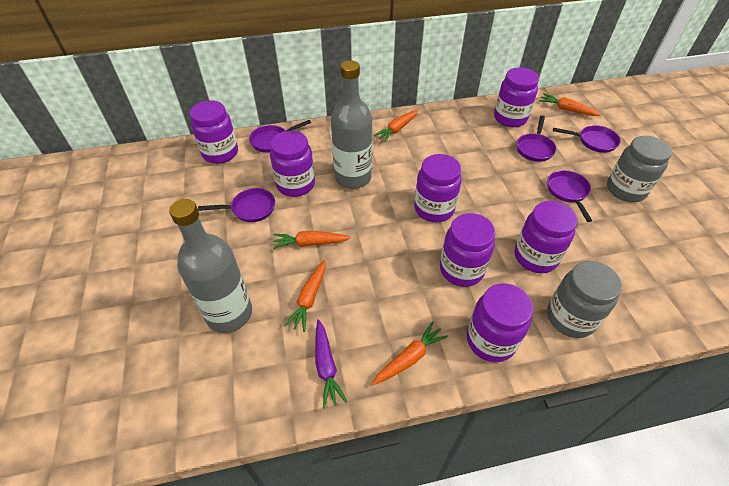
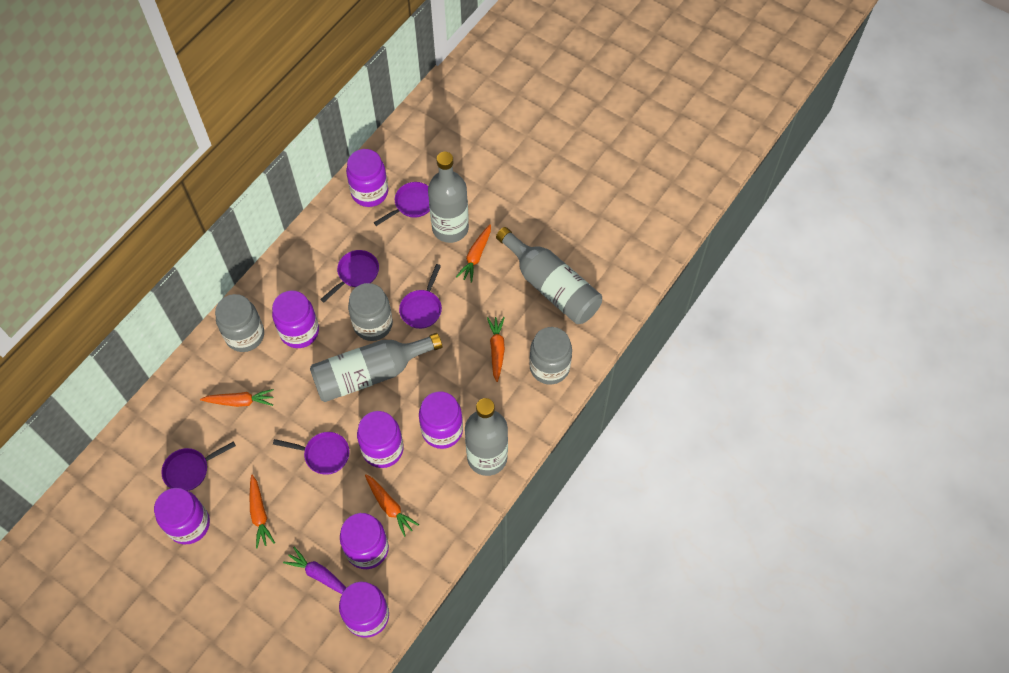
grey bottle: [169,199,252,333] [331,60,372,189] = 2 -> [310,333,442,402] [428,152,469,243] [465,398,508,476] [496,227,602,324] = 4
grey jar: [547,261,622,338] [607,136,672,202] = 2 -> [215,294,264,352] [348,283,393,341] [529,327,572,384] = 3

